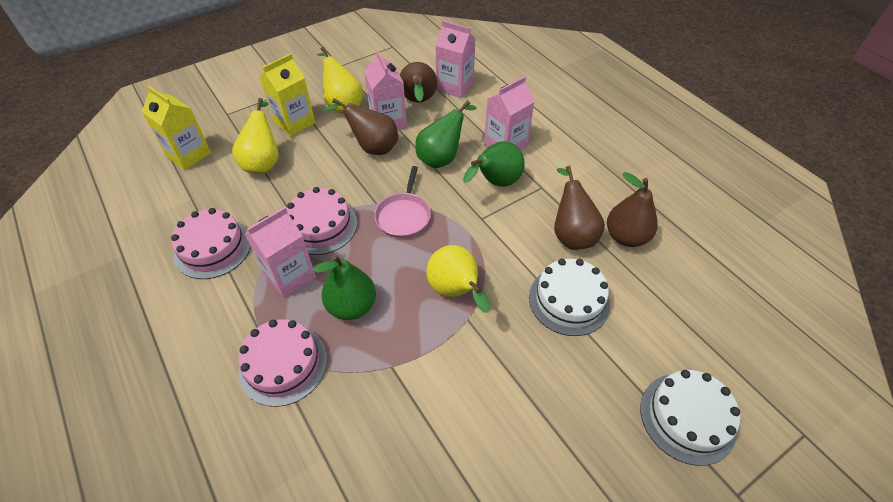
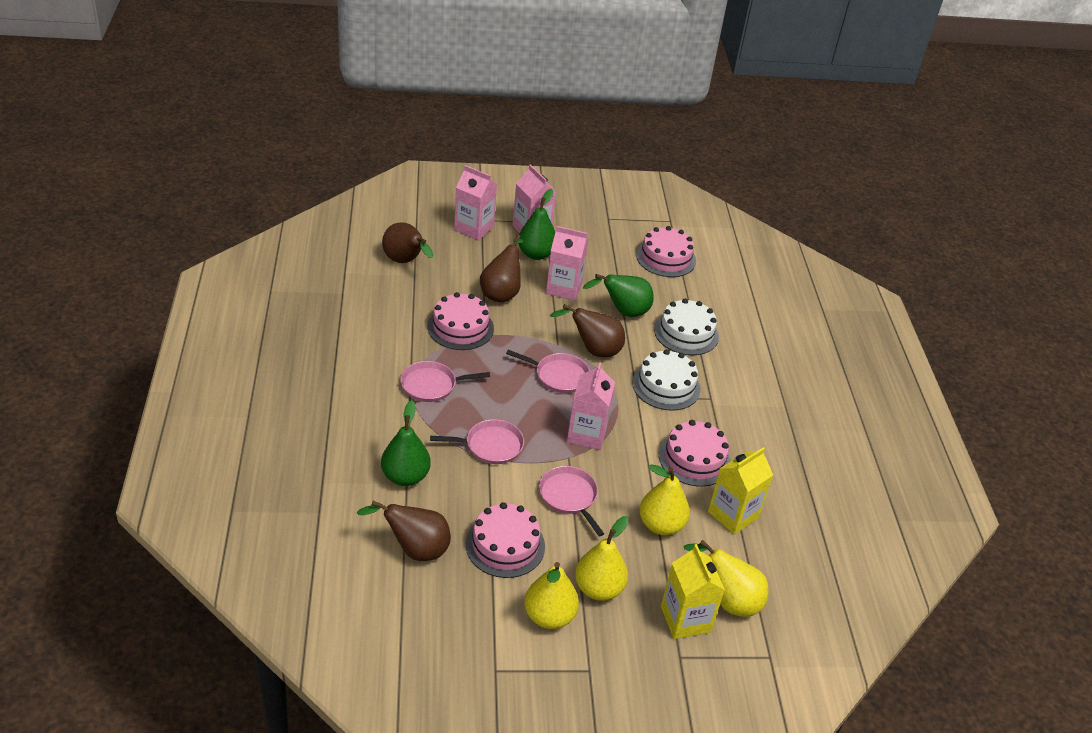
pink cake: [171,208,251,279] [238,319,327,407] [287,187,357,255] = 3 -> [427,292,494,350] [466,502,545,578] [636,226,696,277] [659,420,731,487] = 4
pink pan: [374,166,431,238] = 1 -> [401,361,490,402] [430,419,524,464] [506,350,590,393] [539,466,604,536] = 4
yellow pear: [232,98,279,174] [317,47,363,114] [426,245,490,313] = 3 -> [524,562,579,629] [575,516,629,601] [640,465,690,535] [683,540,769,617] = 4

